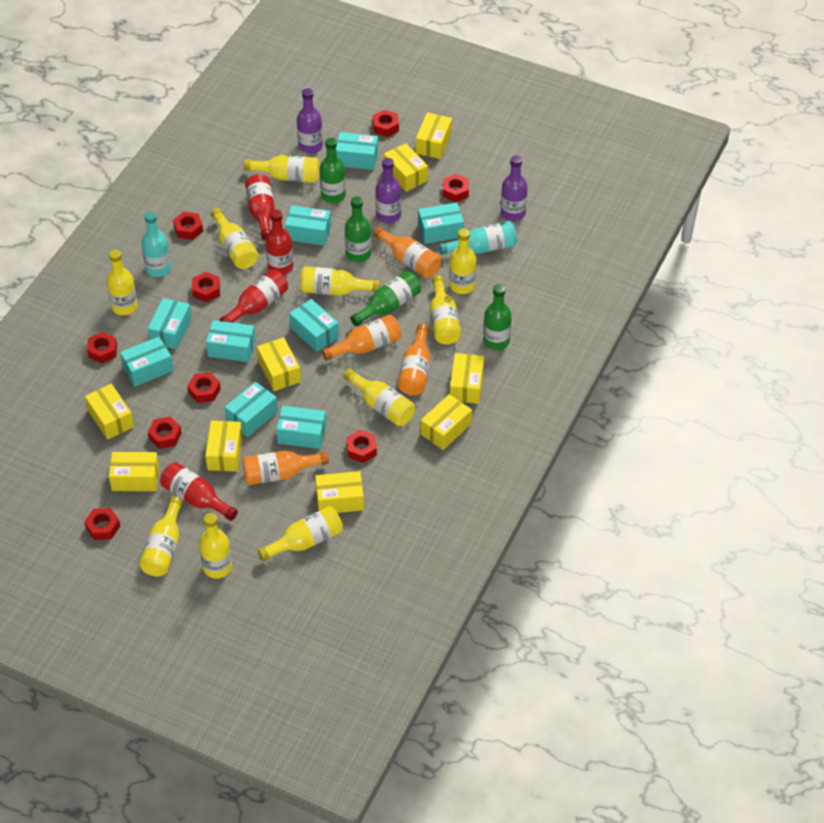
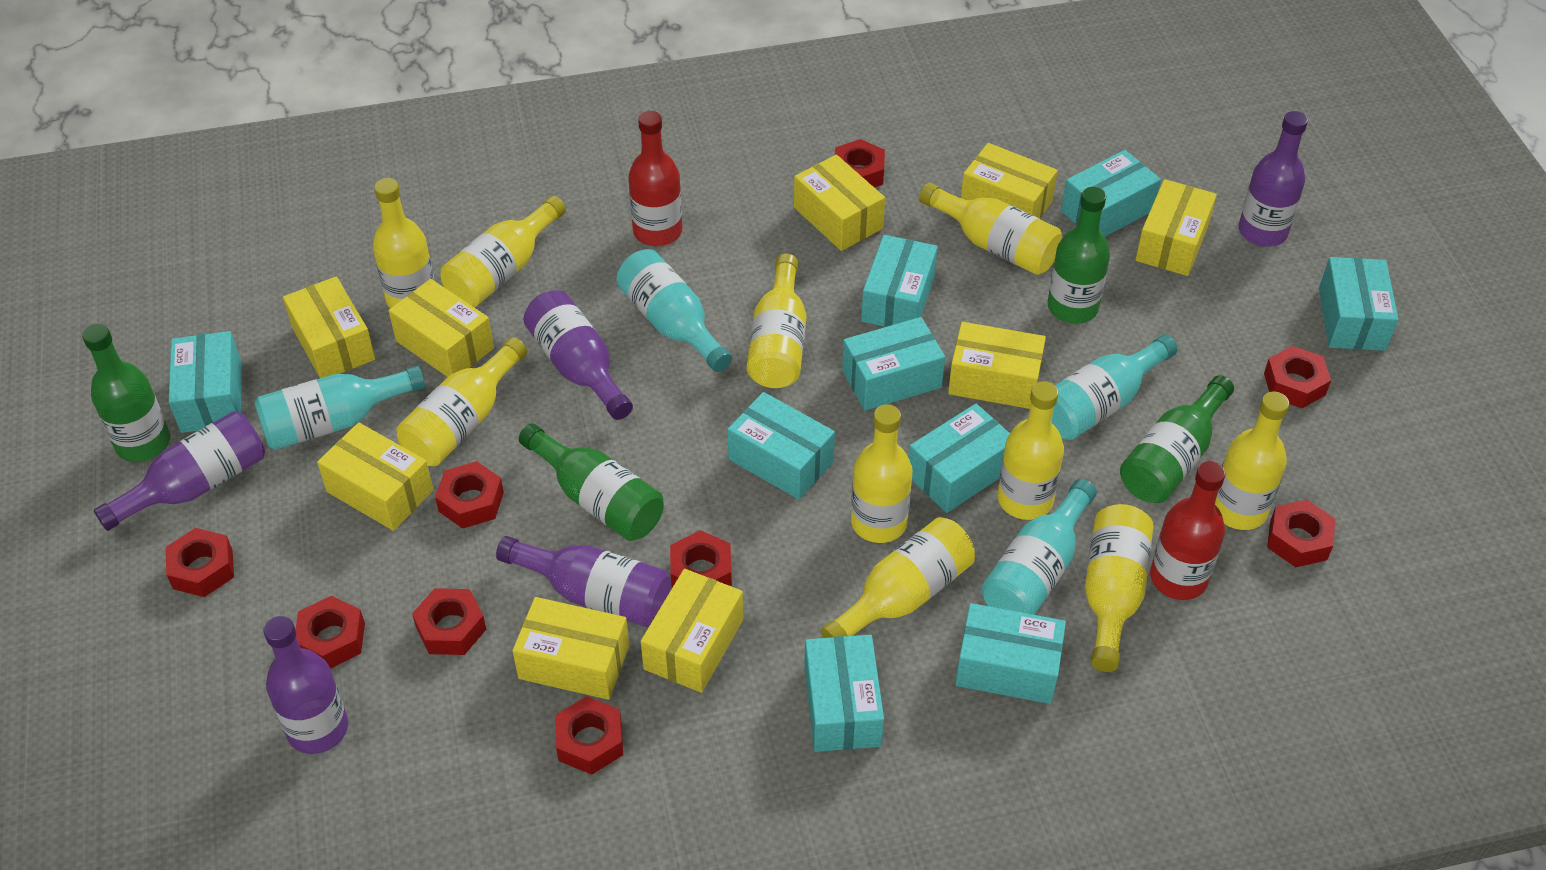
orange bottle: [242,451,329,485] [322,315,401,361] [373,226,441,278] [398,324,431,395] = 4 -> none = 0
purple bottle: [297,88,323,153] [375,158,401,223] [501,155,527,221] = 3 -> [94,411,265,531] [263,616,348,754] [496,536,671,627] [523,290,633,420] [1239,111,1308,247] = 5
red bottle: [160,462,238,521] [220,269,288,323] [245,174,275,240] [265,210,293,275] = 4 -> [628,111,682,246] [1150,461,1225,600] = 2
turquoise bottle: [141,211,171,277] [439,221,517,255] = 2 -> [254,366,425,450] [616,249,732,372] [981,479,1097,615] [1052,334,1178,440] = 4

